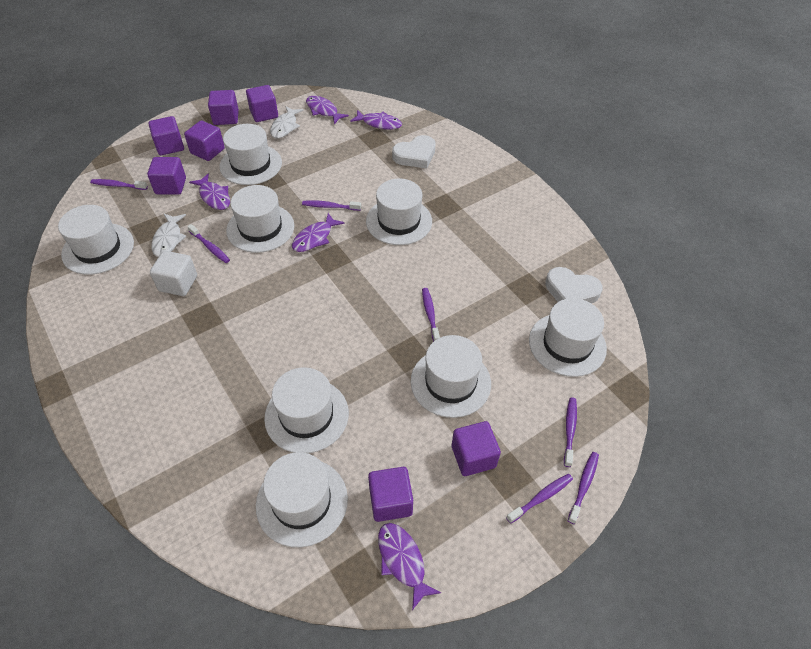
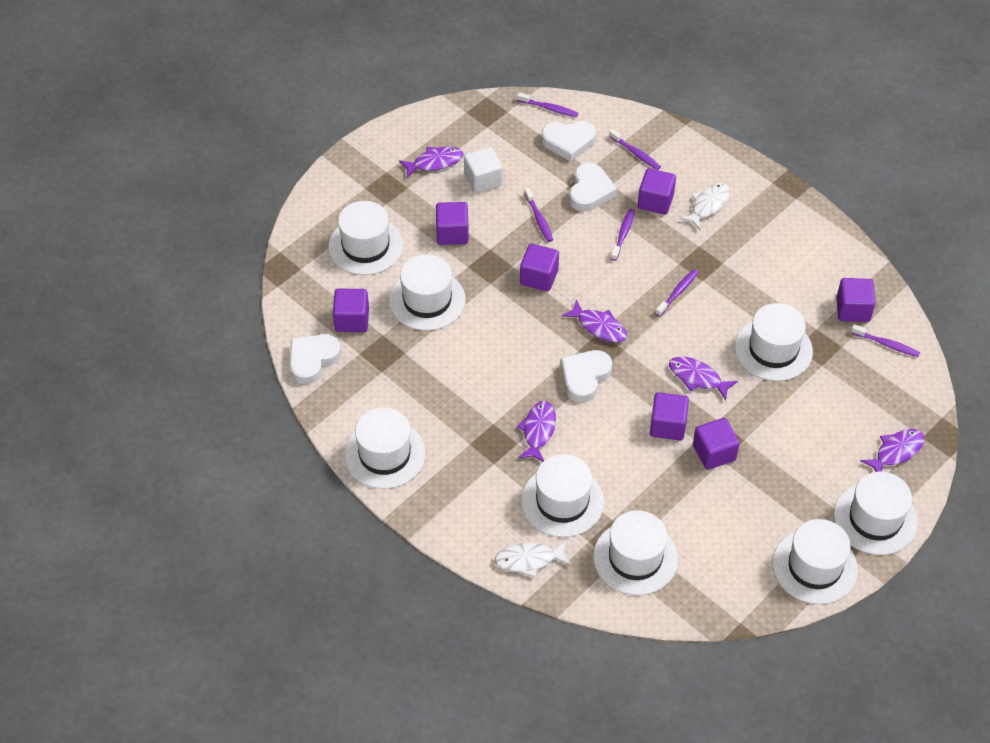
purple toothbrush: [90,179,148,190] [187,224,230,263] [302,200,361,211] [422,288,440,342] [506,474,573,524] [564,397,577,467] [568,452,599,524] = 7 -> [517,92,578,117] [524,188,553,242] [609,129,661,170] [611,209,635,261] [655,269,698,316] [851,324,920,357] = 6
white heart: [392,135,436,168] [545,267,603,304] = 2 -> [290,334,341,384] [541,121,596,162] [560,350,612,402] [569,163,617,212] = 4

